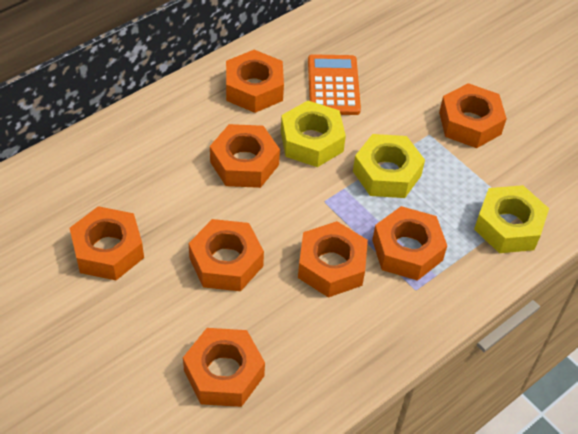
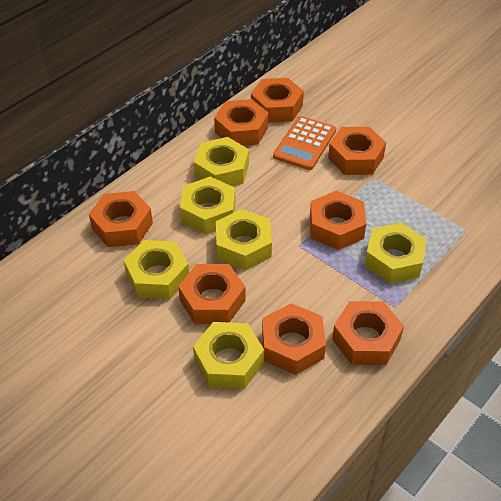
yellow nut: [281,101,346,167] [353,134,425,198] [474,185,549,253] = 3 -> [124,240,189,299] [180,176,235,234] [193,322,264,389] [194,137,249,186] [216,209,272,270] [364,223,427,284] = 6

